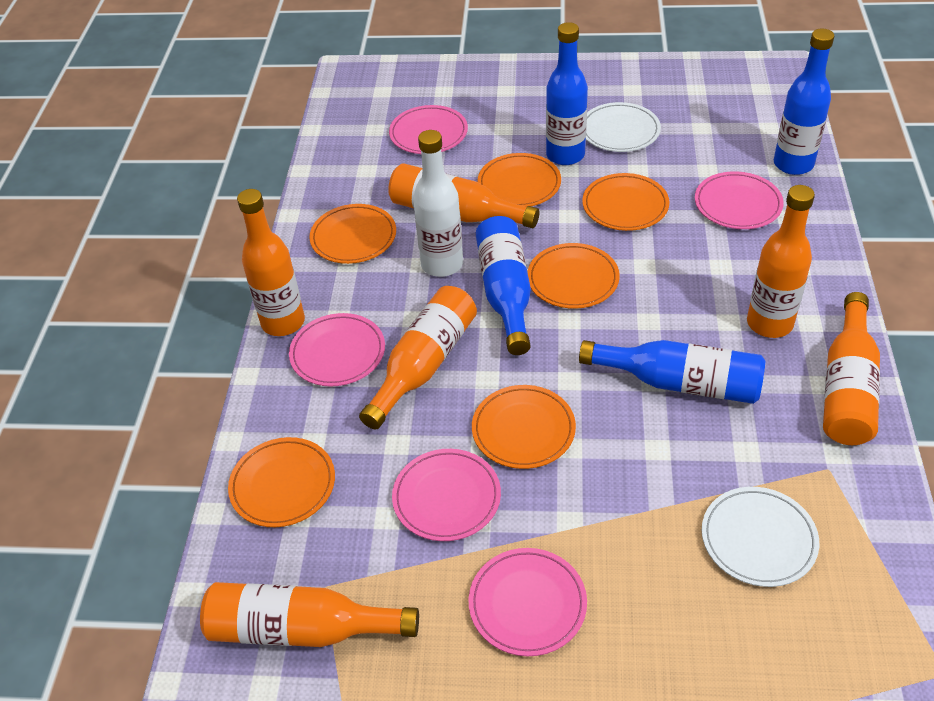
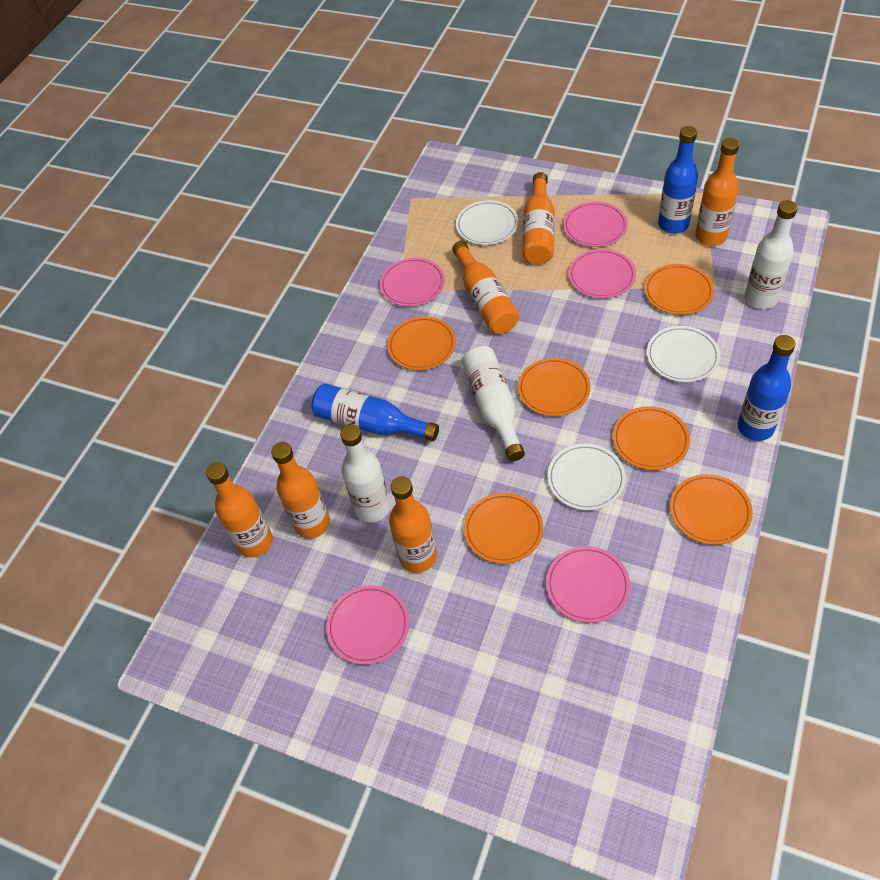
blue bottle: [476,216,531,355] [546,22,588,165] [579,340,765,404] [774,29,834,175] = 4 -> [312,383,439,441] [658,126,698,234] [738,335,796,441] = 3
white bottle: [413,130,463,277] = 1 -> [340,424,391,523] [462,346,525,461] [745,200,798,309] = 3
white plate: [586,102,661,152] [702,487,819,587] = 2 -> [456,200,519,245] [547,444,626,510] [647,326,720,382] = 3

